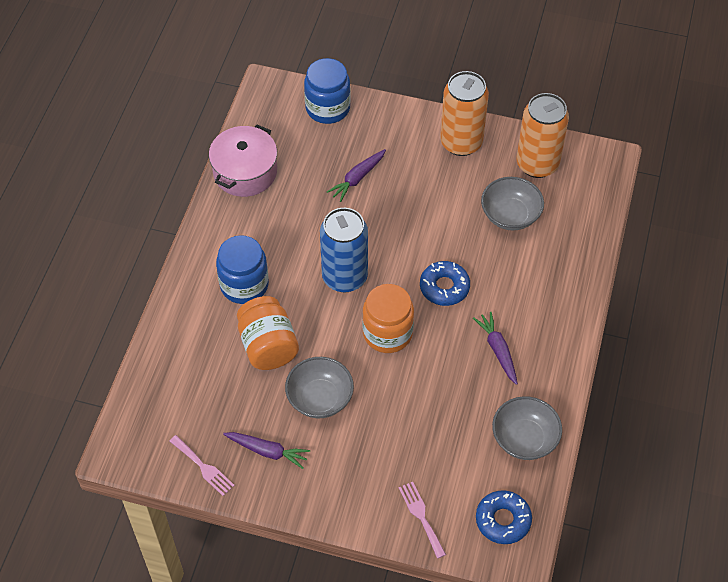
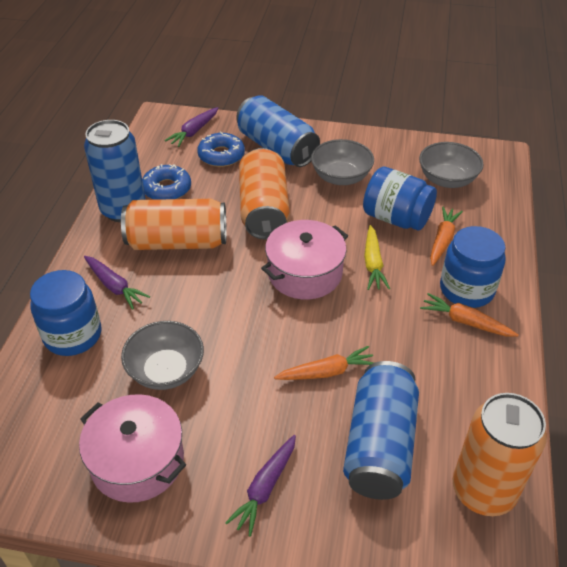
blue can: [320,208,368,292] = 1 -> [84,120,146,222] [236,95,320,167] [343,361,419,500] = 3
blue jar: [216,235,269,304] [304,58,351,124] = 2 -> [30,270,101,356] [363,167,437,231] [440,226,506,308] = 3
orange can: [440,71,489,156] [517,93,569,178] = 2 -> [121,199,227,250] [239,148,290,239] [453,393,547,516] = 3
orange carrot: none = 0 -> [274,346,374,380] [420,293,518,337] [430,206,463,266] = 3
orange jar: [237,296,299,370] [362,284,414,353] = 2 -> none = 0
pink fork: [169,435,235,496] [398,482,446,559] = 2 -> none = 0
pink pot: [209,125,277,197] = 1 -> [79,394,186,503] [261,220,348,299] = 2
yellow carrot: none = 0 -> [364,225,390,290] = 1

